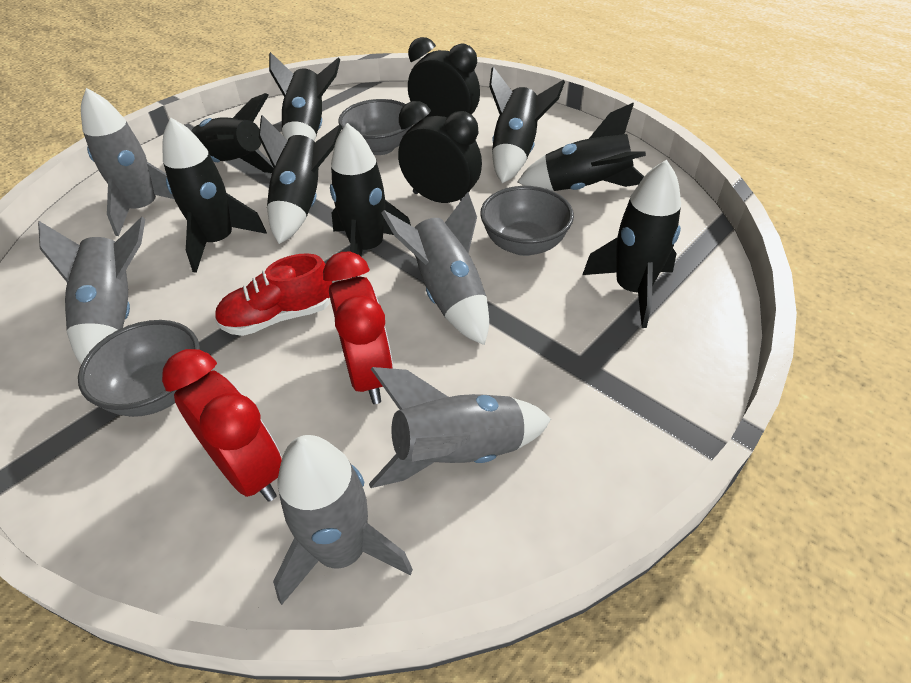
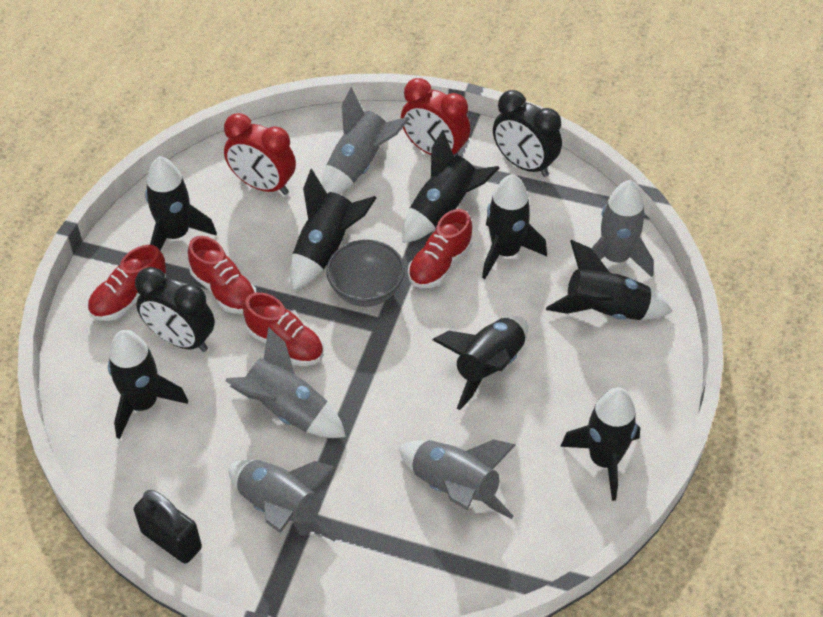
black padlock: none = 0 -> [134,490,202,564] = 1
grey bowl: [78,320,200,417] [338,99,412,155] [480,186,574,256] = 3 -> [326,240,405,307] = 1
red shoe: [215,253,332,336] = 1 -> [87,245,166,321] [188,236,257,314] [243,292,323,366] [408,209,472,288] = 4

